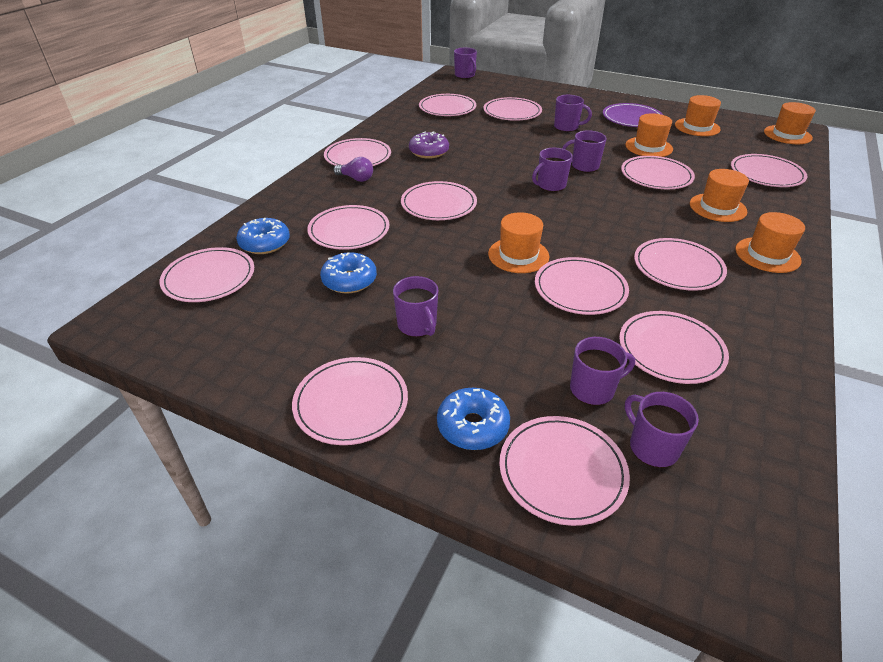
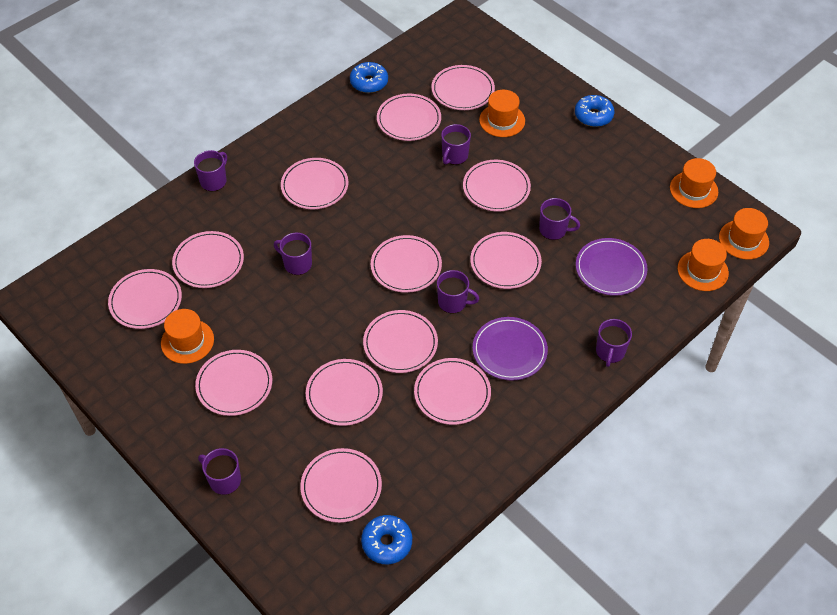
orange hat: [488,212,549,273] [625,113,673,157] [675,95,721,136] [690,169,749,222] [735,212,805,273] [764,102,816,144] = 6 -> [161,309,214,364] [479,90,525,137] [670,158,718,208] [678,239,729,291] [719,208,769,260] = 5
purple donut: [409,131,449,159] = 1 -> none = 0
purple light bulb: [334,157,373,182] = 1 -> none = 0
purple plate: [603,103,663,127] = 1 -> [473,317,548,381] [576,238,648,296] = 2

